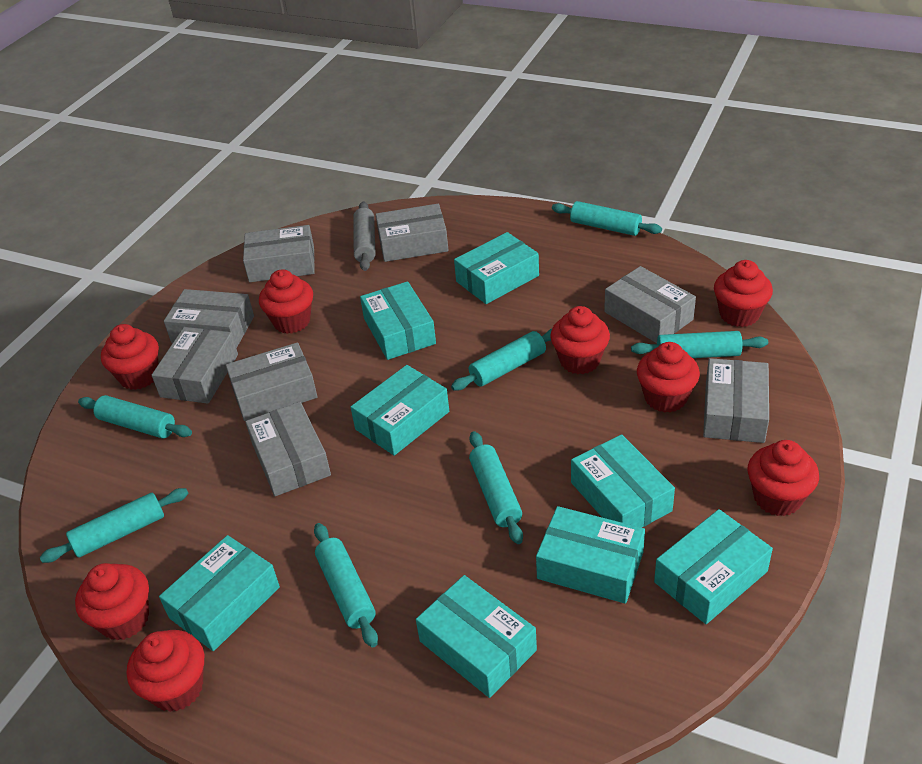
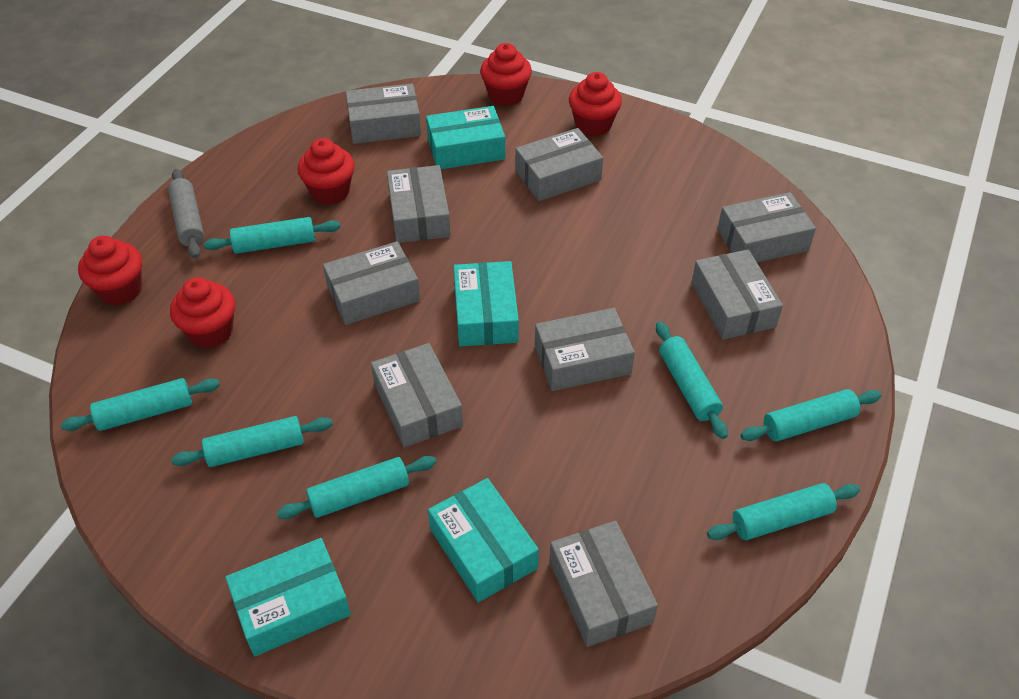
grey box: [152,327,238,404] [164,289,254,348] [226,342,317,421] [243,225,315,282] [245,402,331,496] [376,204,448,262] [604,266,696,343] [703,358,769,443] = 8 -> [323,241,420,325] [346,83,421,144] [371,343,463,448] [387,165,451,243] [515,128,603,201] [535,308,635,391] [549,521,658,647] [691,249,783,340] [717,192,816,262] = 9
red cupcake: [75,563,149,641] [101,324,159,390] [127,630,204,712] [259,269,313,334] [550,306,610,374] [637,342,700,413] [714,260,773,327] [748,440,819,516] = 8 -> [78,236,142,305] [170,277,235,349] [297,138,355,205] [480,43,532,106] [569,72,622,137] = 5
turquoise box: [159,535,280,651] [351,365,449,456] [360,281,436,360] [416,575,537,698] [454,232,539,304] [536,506,645,604] [571,434,675,528] [654,509,773,624] = 8 -> [225,538,351,656] [426,106,505,169] [428,478,539,602] [453,261,519,346] = 4

